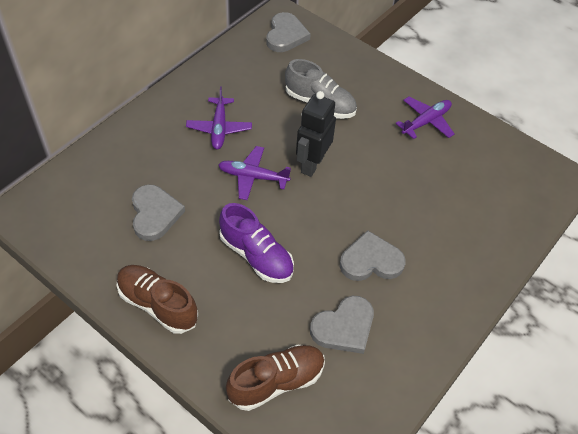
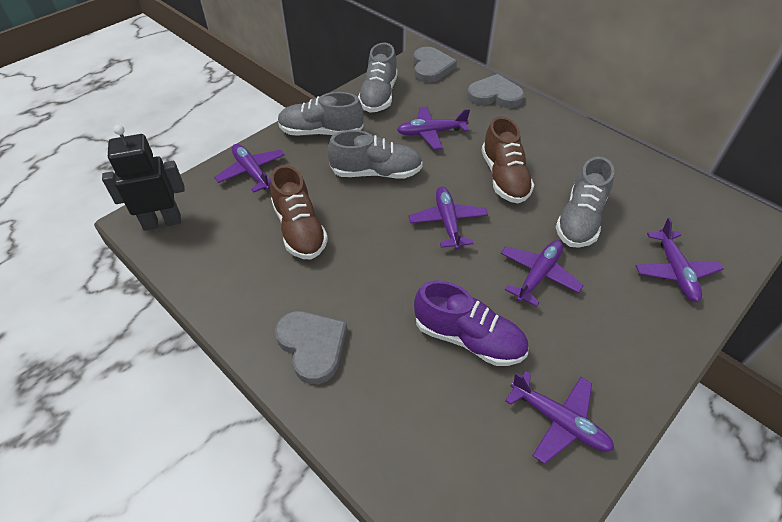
grey heart: [132,185,185,241] [266,12,311,52] [310,296,374,354] [340,230,405,281] = 4 -> [275,311,347,384] [413,47,457,83] [467,74,524,108] = 3
grey shoe: [285,59,357,119] = 1 -> [278,92,363,136] [327,130,423,179] [358,43,398,113] [556,157,614,248] = 4
purple plane: [186,87,252,149] [219,146,291,200] [396,97,454,139] = 3 -> [214,144,285,192] [397,107,470,150] [408,186,488,250] [501,240,584,307] [505,371,615,464] [636,218,723,302] = 6

